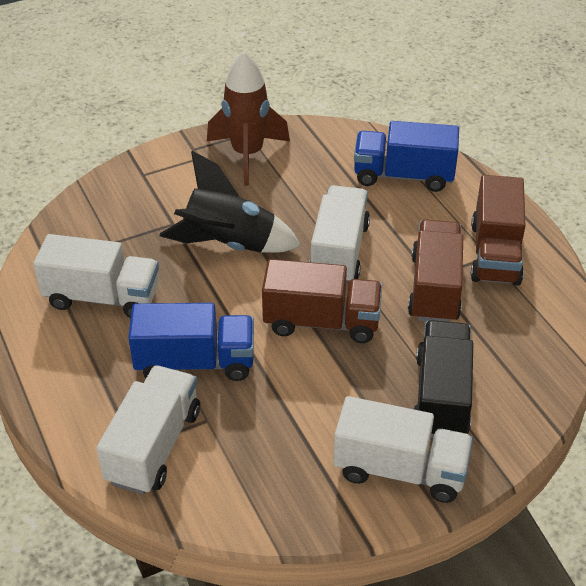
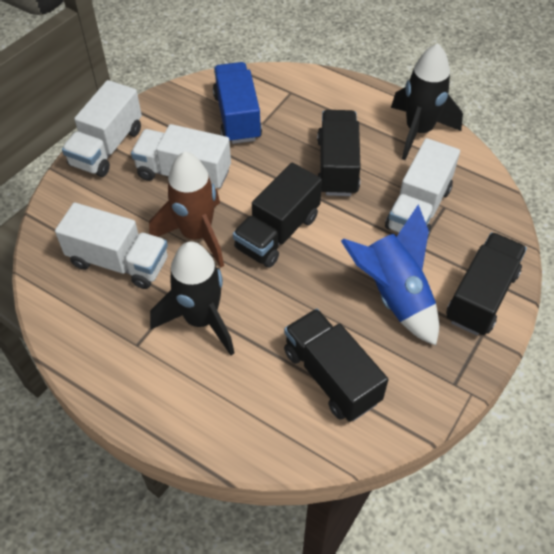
black rocket: [159,151,301,253] = 1 -> [150,241,234,355] [391,43,463,160] = 2
black truck: [414,320,473,438] = 1 -> [233,163,322,268] [284,309,388,422] [317,110,360,196] [446,232,527,336] = 4
blue rocket: none = 0 -> [341,205,439,346] = 1
blue truck: [128,303,254,381] [354,121,459,192] = 2 -> [213,62,262,144] = 1
brown truck: [262,259,382,343] [408,220,463,322] [471,175,525,286] = 3 -> none = 0

